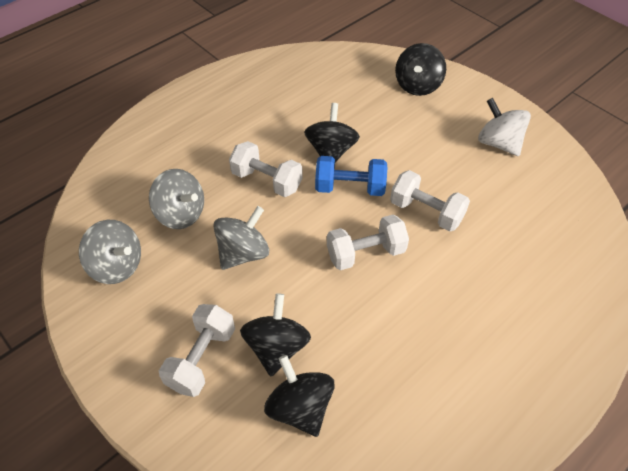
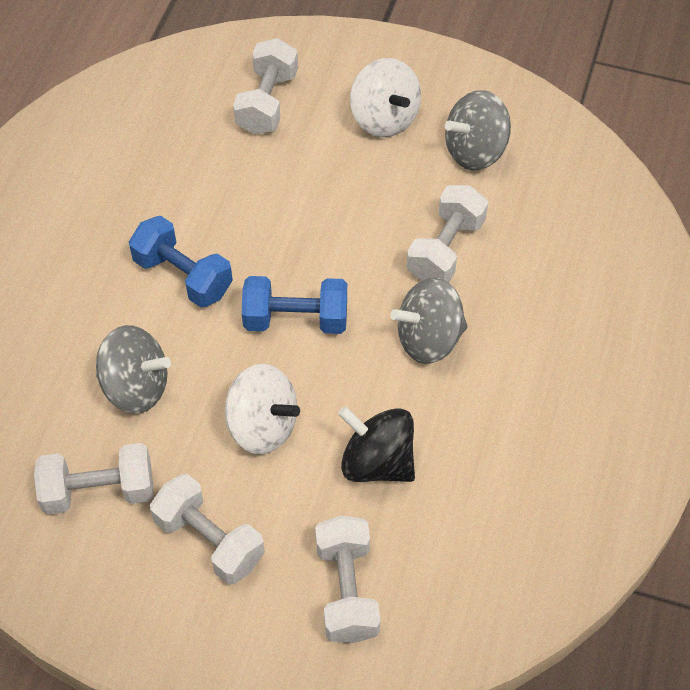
black spinning top: [240,293,311,376] [264,355,335,437] [304,103,360,162] [395,43,446,96] = 4 -> [338,406,415,482] = 1
blue dumbbell: [315,156,387,196] = 1 -> [129,216,233,308] [242,276,347,334] = 2
white dumbbell: [159,304,235,397] [229,141,303,197] [327,214,409,270] [390,170,470,231] = 4 -> [34,443,153,515] [150,474,265,585] [233,38,298,135] [315,515,380,643] [407,185,488,283] = 5
white spinning top: [478,98,531,156] = 1 -> [225,364,300,455] [350,58,421,137] = 2

